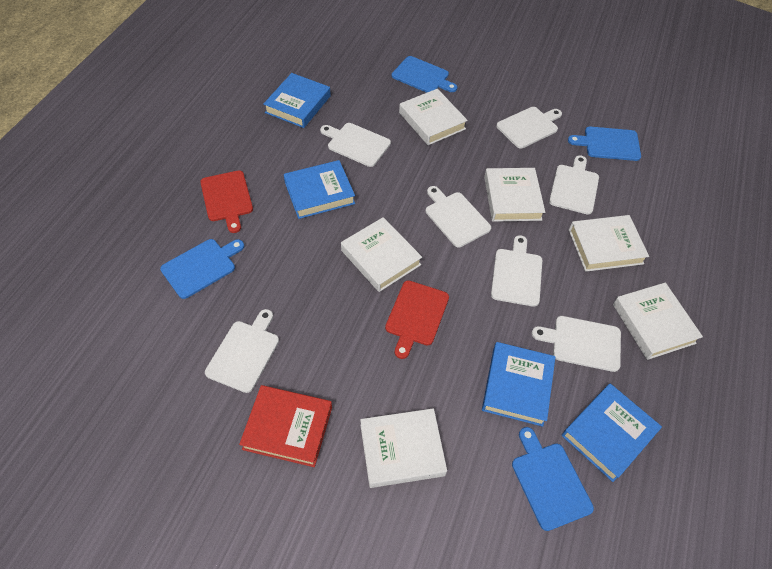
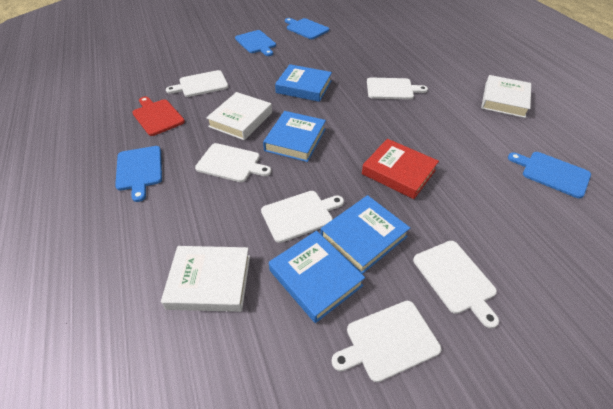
red cutting board: [200,170,253,233] [385,280,449,359] = 2 -> [132,97,185,136] = 1
white book: [341,217,422,292] [360,408,447,488] [399,89,468,145] [484,168,545,222] [569,215,649,272] [613,282,703,360] = 6 -> [161,246,250,312] [206,92,272,140] [481,75,531,118] = 3
white cutting board: [205,309,279,393] [320,123,391,167] [426,186,491,248] [491,235,542,307] [496,107,562,149] [532,316,621,372] [549,155,599,215] = 7 -> [166,70,228,97] [195,143,272,182] [261,191,344,243] [331,301,441,382] [367,78,428,100] [413,241,499,329] = 6

